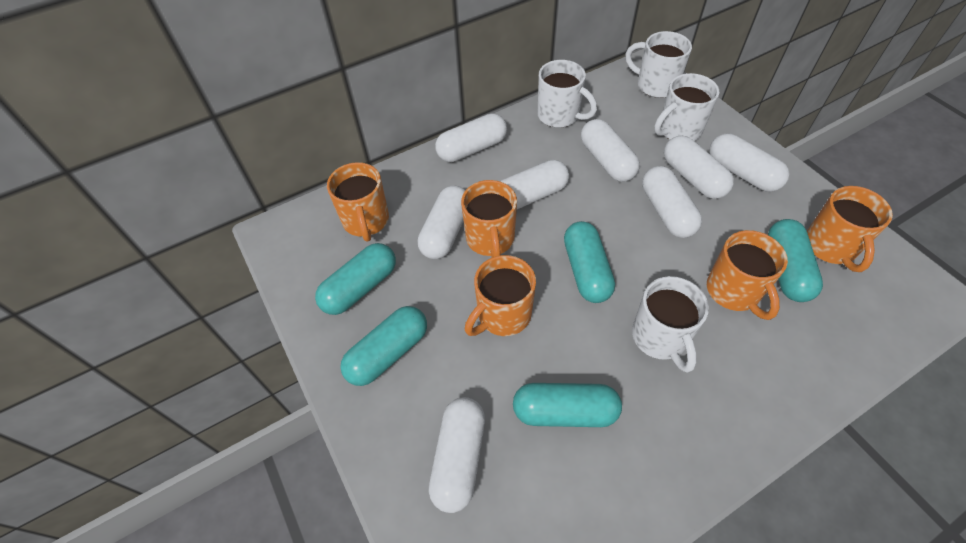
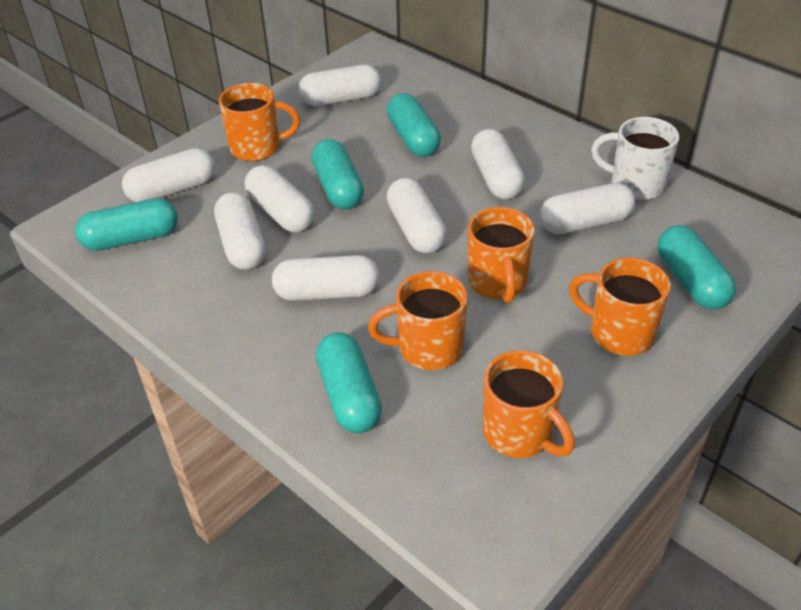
white mug: [538,60,597,128] [625,31,692,98] [632,276,709,373] [654,73,719,141] = 4 -> [591,117,679,200] = 1

